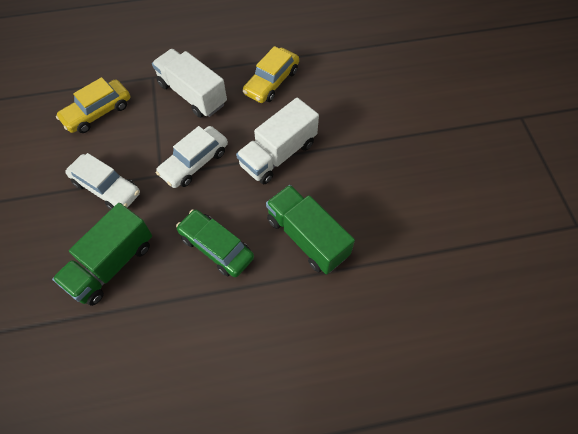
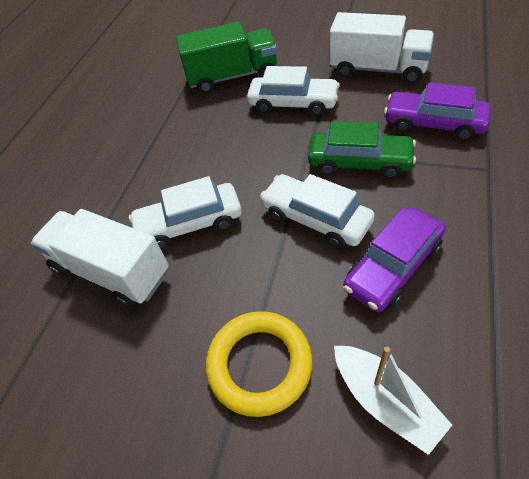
green truck: [52,203,152,306] [266,185,355,275] = 2 -> [176,22,277,94] = 1
purple car: none = 0 -> [343,207,446,312] [384,83,491,141] = 2
white boat: none = 0 -> [334,346,452,455] = 1
white car: [65,153,140,210] [156,126,228,188] = 2 -> [129,176,242,250] [247,66,340,116] [260,174,375,249] = 3
yellow car: [56,77,130,133] [243,46,299,103] = 2 -> none = 0
yellow ring: none = 0 -> [206,311,313,417] = 1

